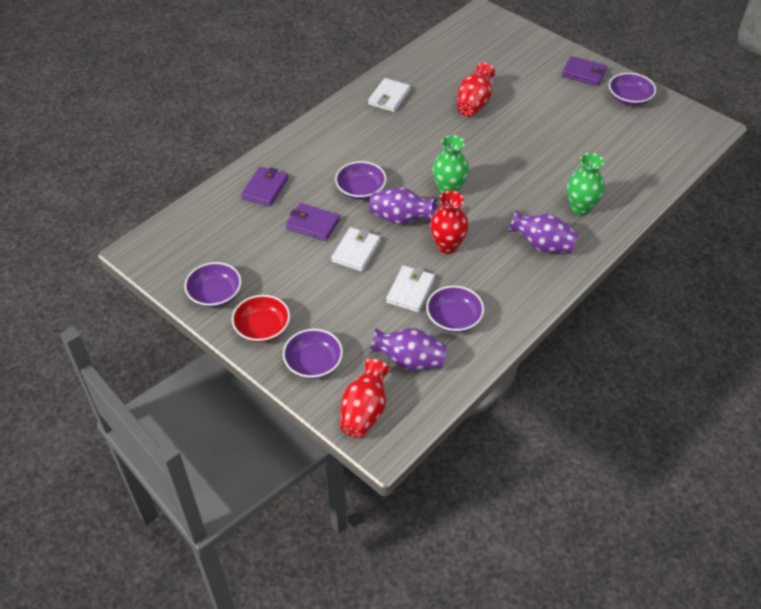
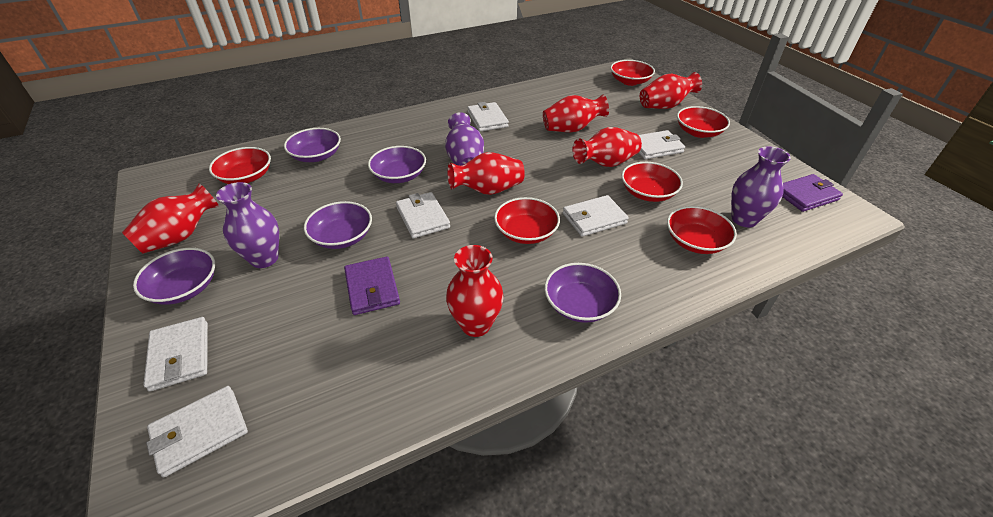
green vase: [433,135,469,194] [567,153,605,215] = 2 -> none = 0
purple wallet: [241,167,288,206] [286,203,340,241] [562,56,607,86] = 3 -> [344,256,400,315] [782,174,843,212] = 2
red bowl: [232,295,290,342] = 1 -> [209,147,271,184] [494,197,560,244] [610,60,655,86] [621,162,683,202] [667,206,737,254] [677,106,730,138] = 6
red vase: [340,359,390,438] [430,191,469,254] [457,62,496,116] = 3 -> [122,183,219,254] [446,245,504,337] [447,152,525,195] [543,94,609,132] [572,127,642,167] [640,72,702,109] = 6
white wallet: [331,227,380,272] [368,78,411,112] [386,265,435,312] = 3 -> [143,317,208,392] [146,386,248,477] [396,192,450,238] [467,102,509,132] [563,195,629,237] [639,130,685,159] = 6

